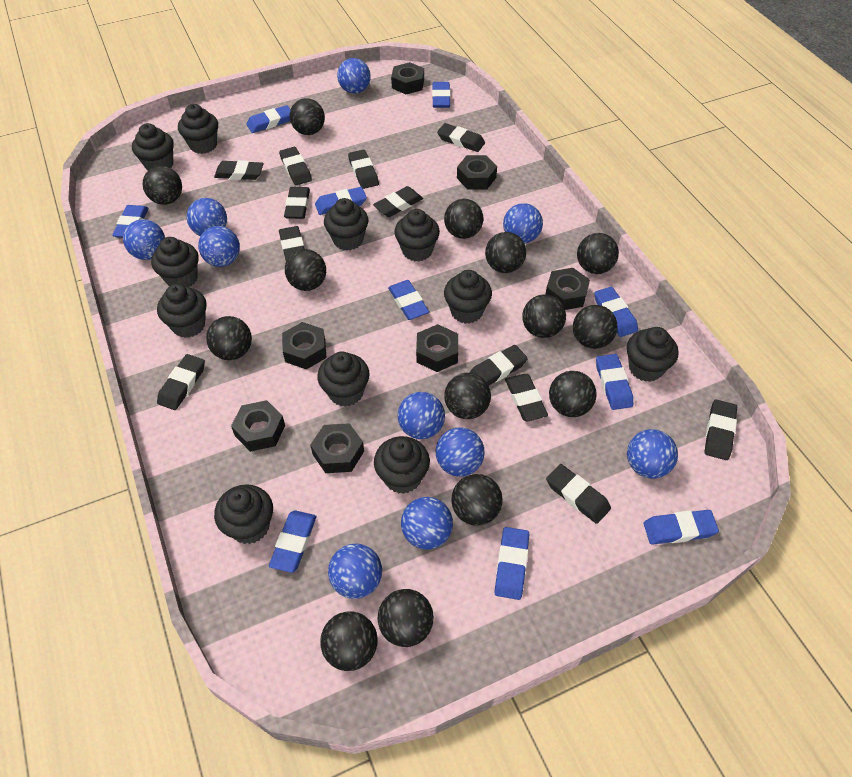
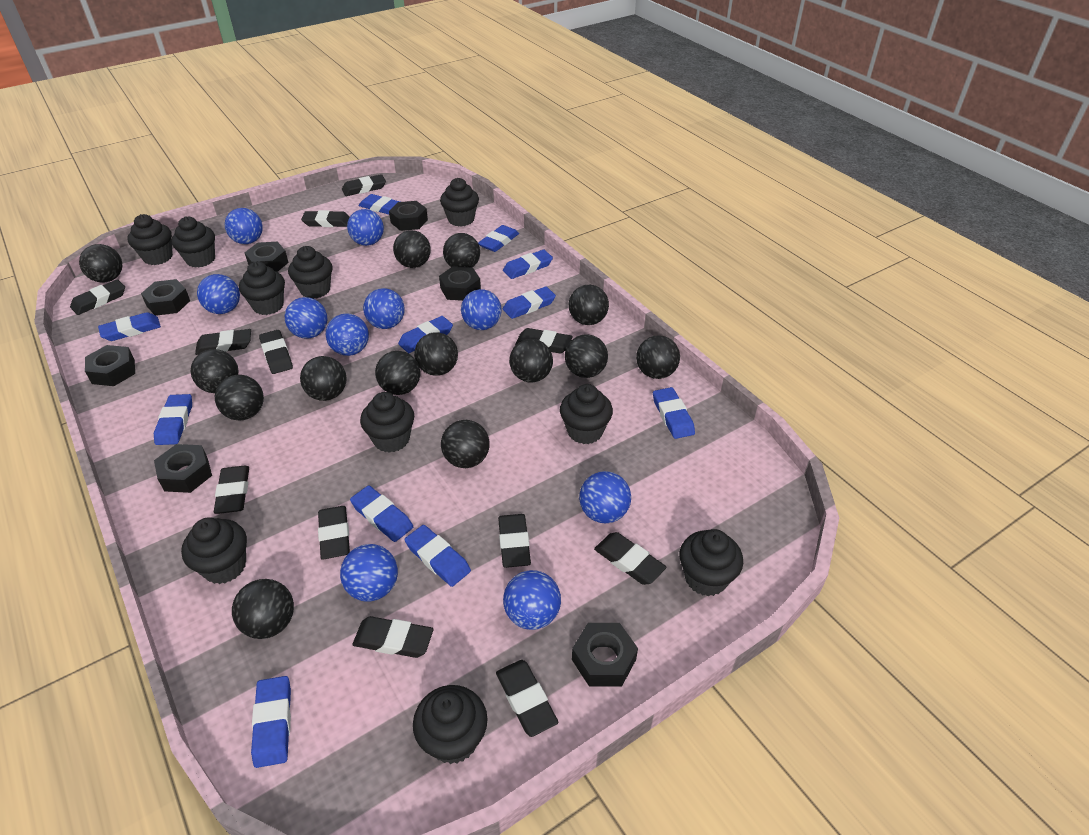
black cupcake: [132,123,174,171] [151,237,198,287] [157,284,207,338] [178,104,218,154] [214,484,273,544] [317,351,370,407] [324,198,368,251] [374,436,430,494] [394,209,440,262] [444,270,492,324] [627,327,679,382] = 11 -> [128,214,173,265] [171,217,215,268] [181,517,247,584] [239,261,285,315] [288,246,333,299] [360,392,414,453] [413,685,488,764] [440,178,479,227] [560,384,613,444] [680,529,743,596] = 10
blue eraser: [112,205,149,238] [247,105,291,133] [269,510,317,573] [315,187,367,215] [388,280,429,320] [432,82,451,108] [494,527,529,600] [594,287,638,337] [596,354,633,410] [643,510,719,545] = 10 -> [98,312,161,341] [154,394,192,445] [251,676,291,768] [350,485,413,542] [359,194,400,215] [398,316,453,353] [405,525,471,587] [478,225,519,252] [503,250,553,279] [503,287,556,319] [653,387,695,439] = 11

